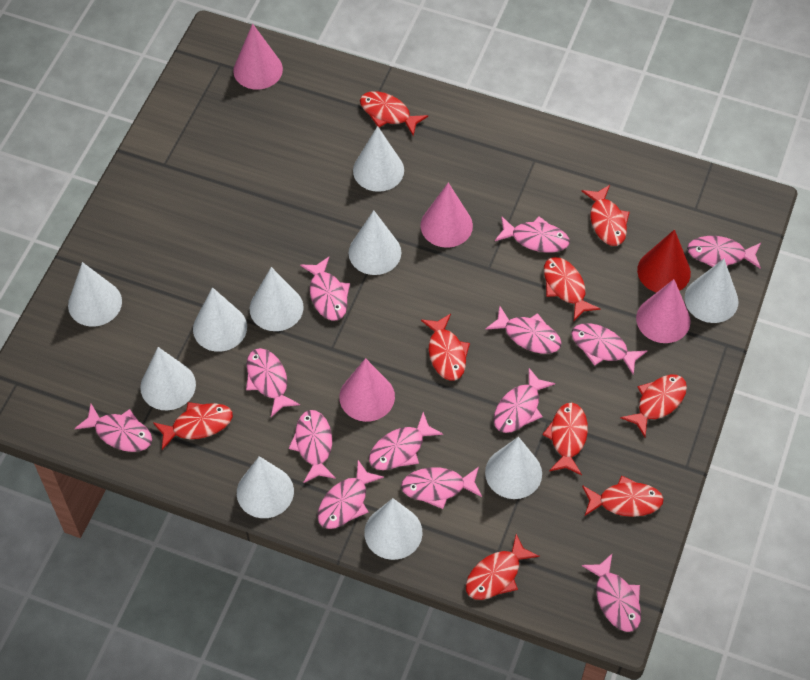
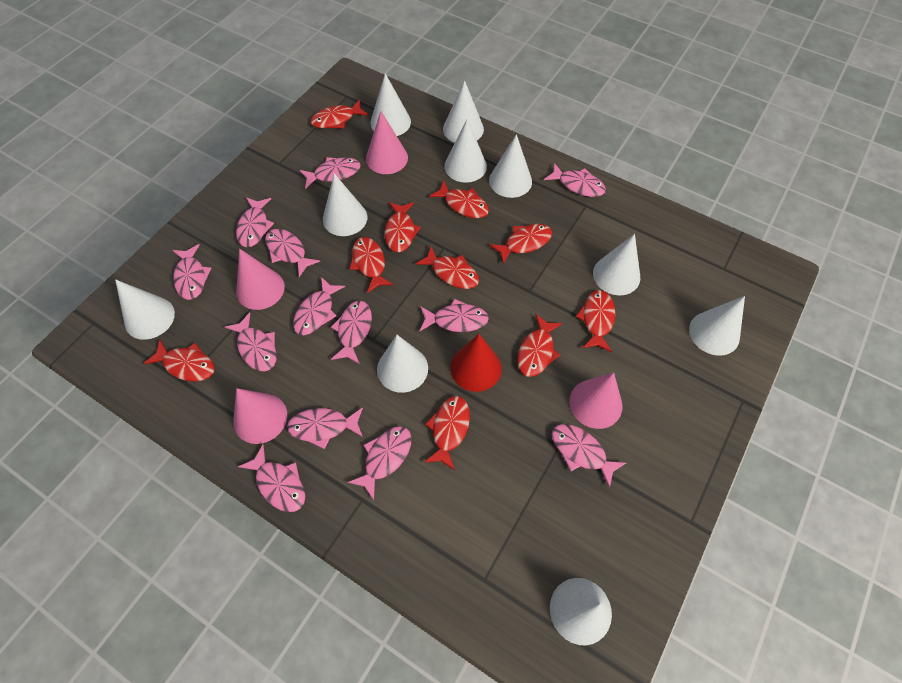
red fish: [153,402,233,450] [360,91,428,136] [421,314,470,381] [466,534,540,600] [542,403,588,475] [544,257,600,321] [582,185,630,246] [582,475,664,517] [620,374,687,437] = 9 -> [143,340,215,381] [310,100,368,129] [349,237,393,293] [385,202,421,252] [415,247,479,289] [424,396,470,470] [429,180,489,218] [489,224,552,264] [517,314,563,377] [576,290,615,352] = 10

